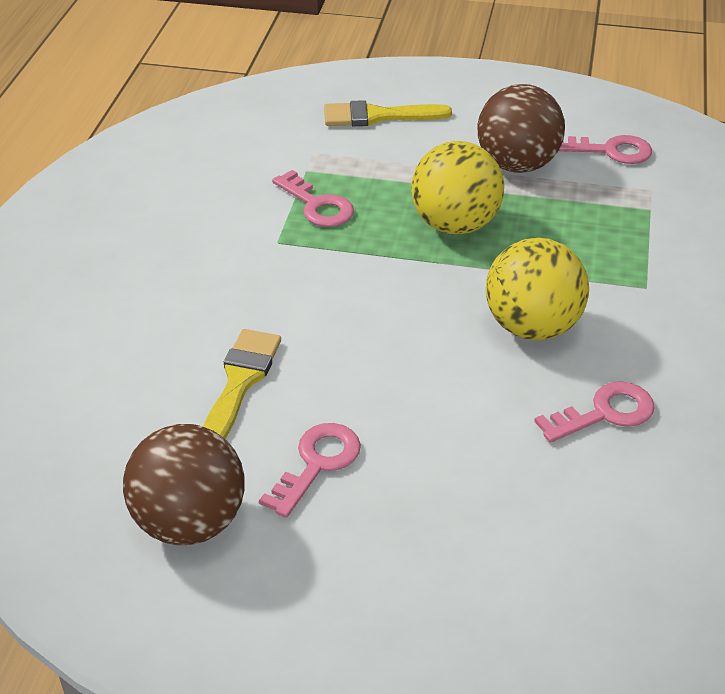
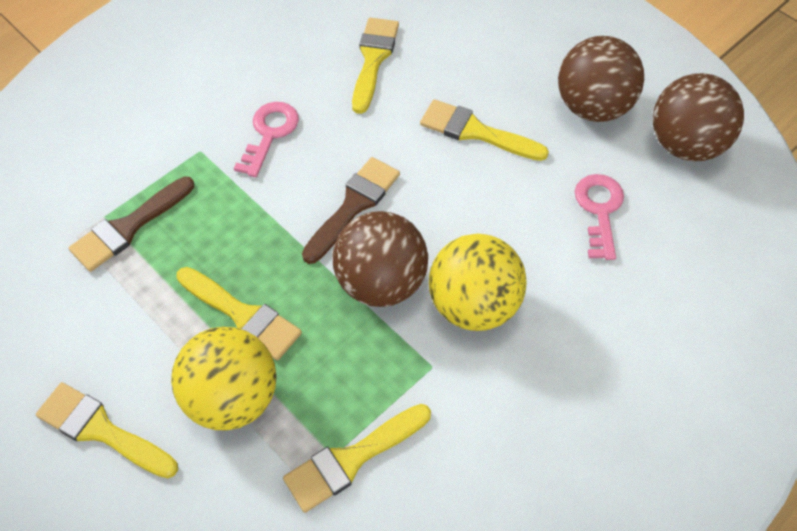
brown ball: [123,424,245,545] [477,84,565,173] = 2 -> [333,211,428,307] [558,36,644,122] [653,73,744,161] = 3
brown brush: none = 0 -> [69,176,194,272] [302,157,400,264] = 2
pink key: [259,423,361,518] [272,170,354,227] [534,381,655,443] [559,135,652,164] = 4 -> [234,102,299,177] [575,174,624,260] = 2
yellow brush: [203,329,281,439] [324,100,452,126] = 2 -> [36,382,178,478] [176,267,302,361] [283,404,431,513] [352,18,399,114] [420,99,549,161] = 5

